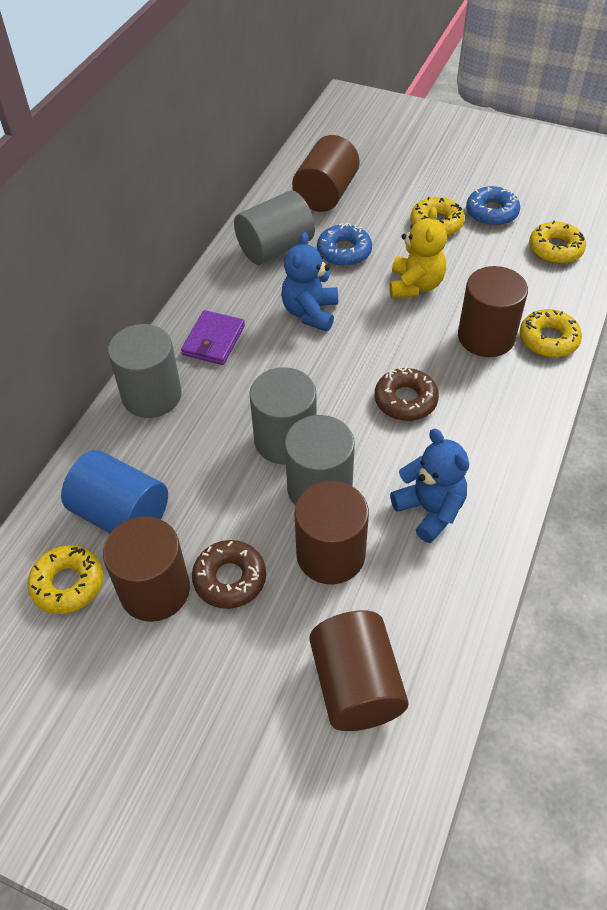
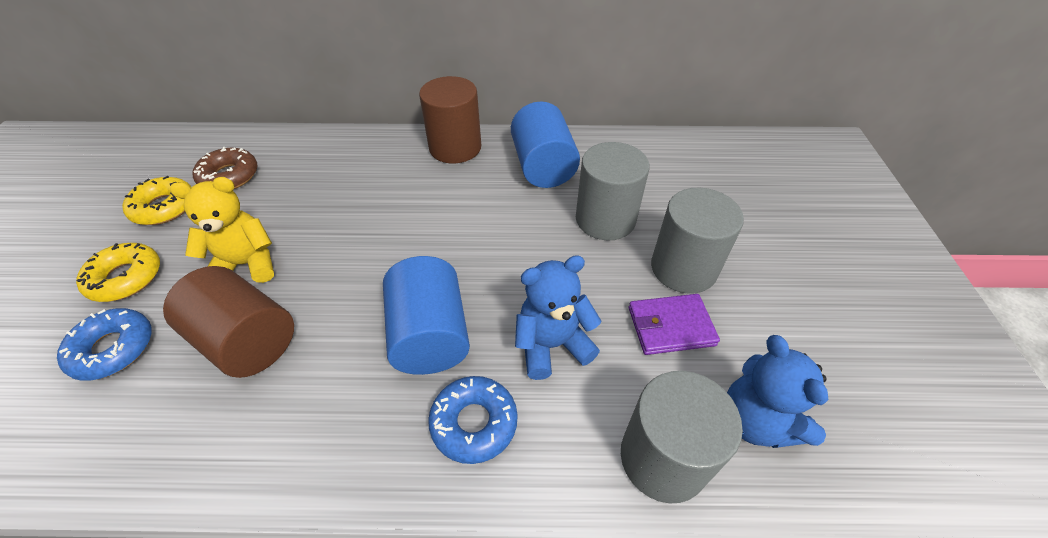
blue cylinder: [61,450,168,533] = 1 -> [383,256,470,375] [511,101,580,188] = 2
brown cylinder: [103,516,190,622] [292,135,360,212] [295,481,369,585] [310,610,409,731] [458,266,528,357] = 5 -> [163,266,294,378] [419,76,481,163] = 2
brown donut: [192,540,266,609] [375,367,439,421] = 2 -> [193,147,257,189] = 1
grey cylinder: [108,324,182,418] [234,191,315,265] [249,367,317,464] [285,415,355,505] = 4 -> [576,142,650,241] [621,371,743,503] [651,188,744,294] = 3
yellow donut: [27,545,103,614] [410,197,465,236] [520,309,582,357] [529,221,586,264] = 4 -> [76,243,160,302] [122,176,191,225] = 2

